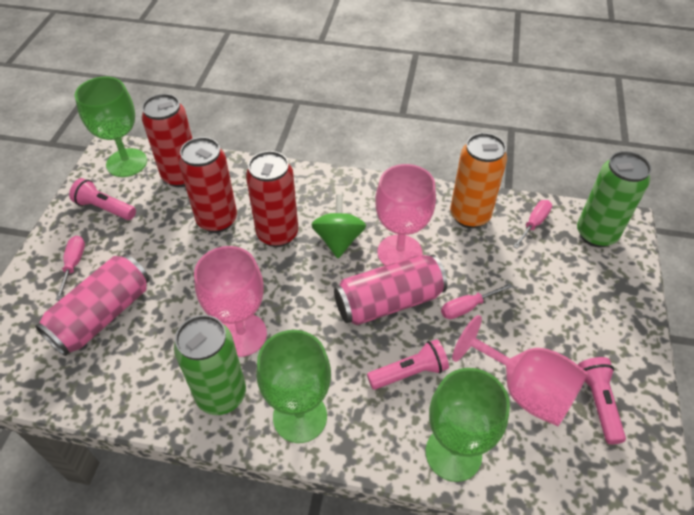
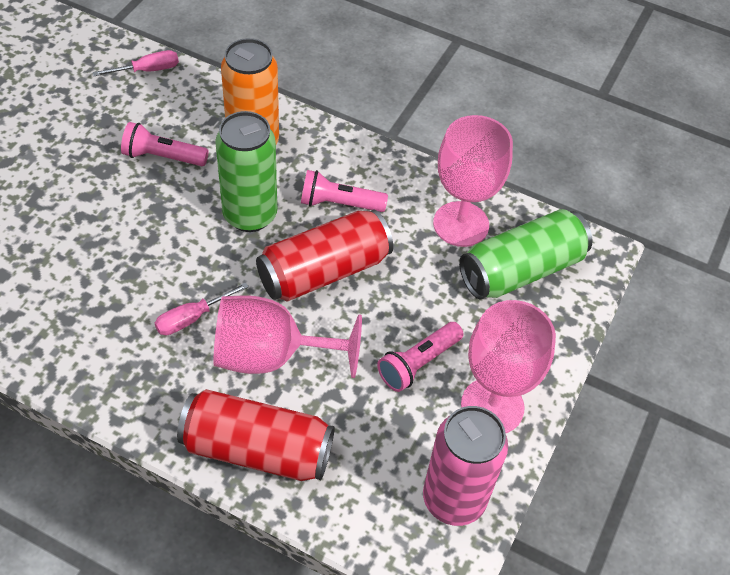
green goblet: [75,76,147,177] [256,330,331,443] [426,368,510,482] = 3 -> none = 0
green spinning top: [311,195,366,258] = 1 -> none = 0
pink can: [35,254,150,356] [334,255,447,325] = 2 -> [423,406,508,526] = 1
pink screwdriver: [56,236,85,300] [441,283,513,319] [513,200,552,249] = 3 -> [92,50,179,76] [155,282,249,335] = 2
red can: [142,94,192,187] [179,137,237,233] [246,151,298,247] = 3 -> [177,389,335,481] [256,209,393,301] = 2

